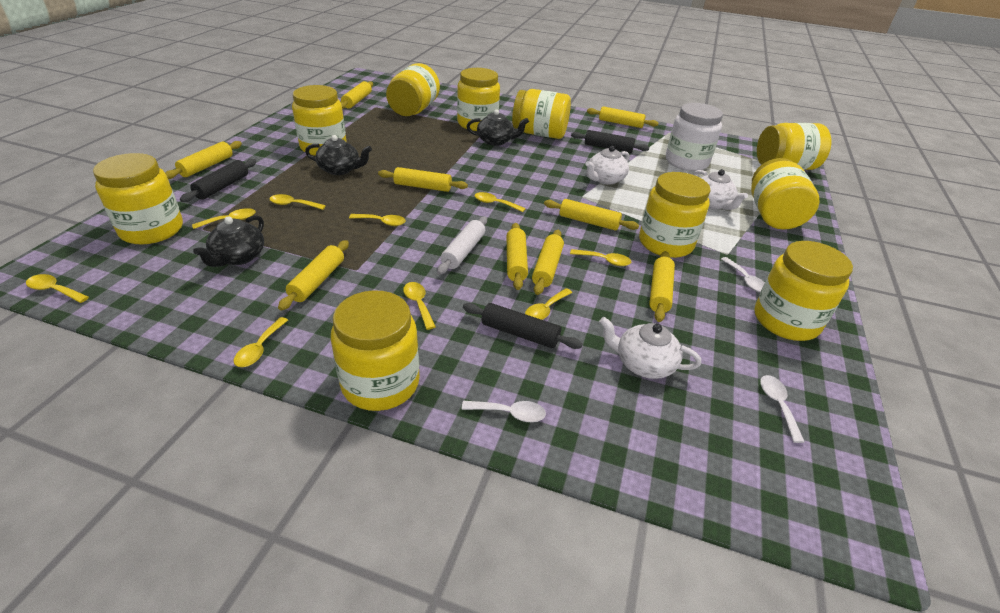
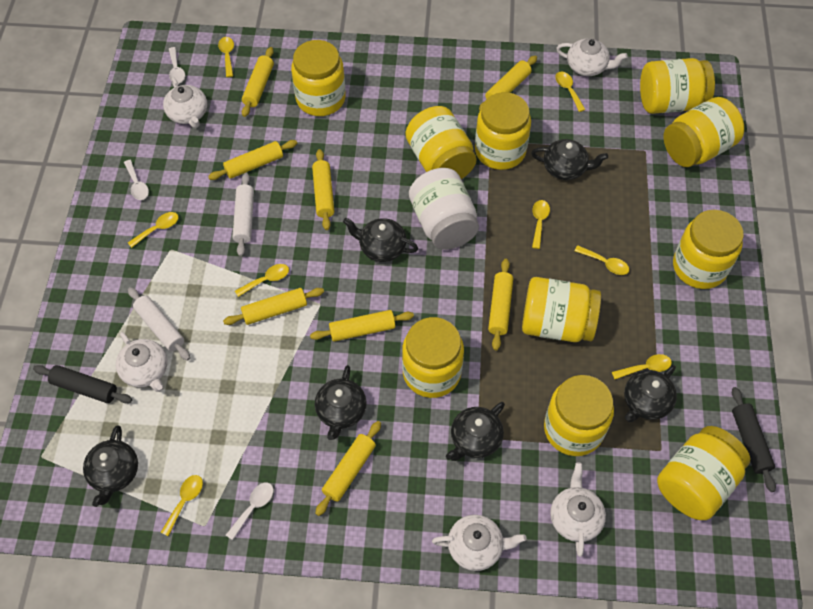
black rolling pin: [180,159,256,202] [463,303,583,349] [571,130,649,153] = 3 -> [33,365,132,403] [732,387,776,492] = 2
black teapot: [193,215,264,267] [305,135,372,175] [466,109,529,146] = 3 -> [83,425,138,507] [315,365,367,440] [343,218,418,262] [446,402,505,461] [531,139,608,180] [624,365,677,422] = 6
white rolling pin: [437,216,487,275] = 1 -> [128,287,190,361] [233,173,254,257] = 2
white teapot: [585,146,629,185] [599,317,701,379] [693,169,748,210] = 3 -> [116,332,168,392] [163,78,207,128] [432,515,527,571] [550,463,606,557] [556,38,628,76] = 5
yellow rolling pin: [165,141,242,179] [278,240,349,311] [341,81,373,109] [378,167,468,192] [507,223,528,290] [532,230,564,295] [544,199,639,231] [587,106,658,128] [649,251,675,322] = 9 -> [208,140,297,180] [223,288,324,325] [242,47,274,117] [310,310,414,342] [312,149,334,230] [315,421,381,516] [479,55,537,110] [488,259,513,350] = 8
yellow spoon: [26,274,89,303] [192,208,256,229] [234,317,288,367] [270,194,326,210] [349,214,406,226] [403,282,436,330] [474,192,526,212] [525,288,572,320] [570,249,631,266] = 9 -> [128,212,179,248] [161,475,203,536] [218,37,234,77] [235,264,289,297] [532,200,550,249] [555,71,586,112] [575,246,629,275] [612,354,672,379] = 8

